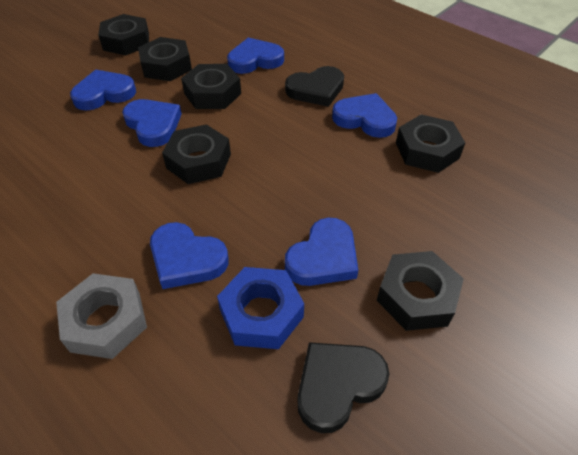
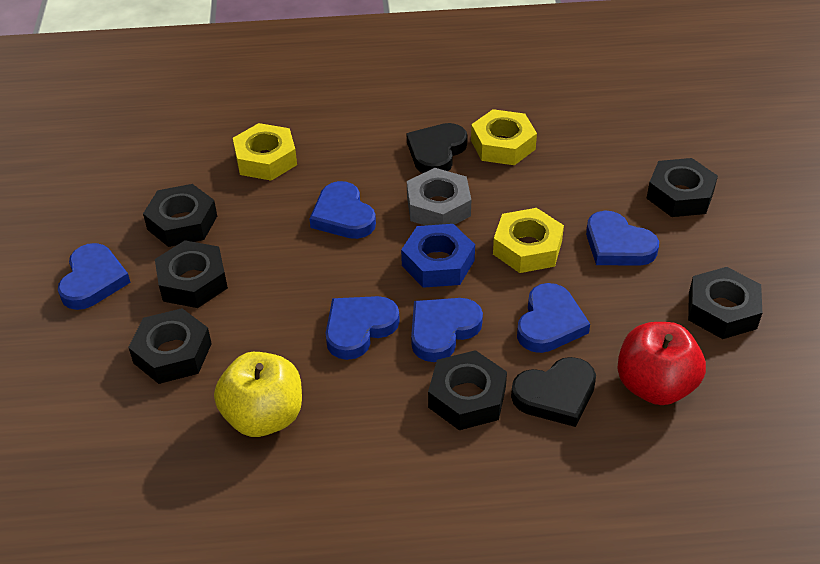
red apple: none = 0 -> [617,322,706,405] = 1
yellow apple: none = 0 -> [214,352,302,437] = 1
yellow nut: none = 0 -> [233,123,297,181] [471,109,537,165] [493,208,564,273] = 3

